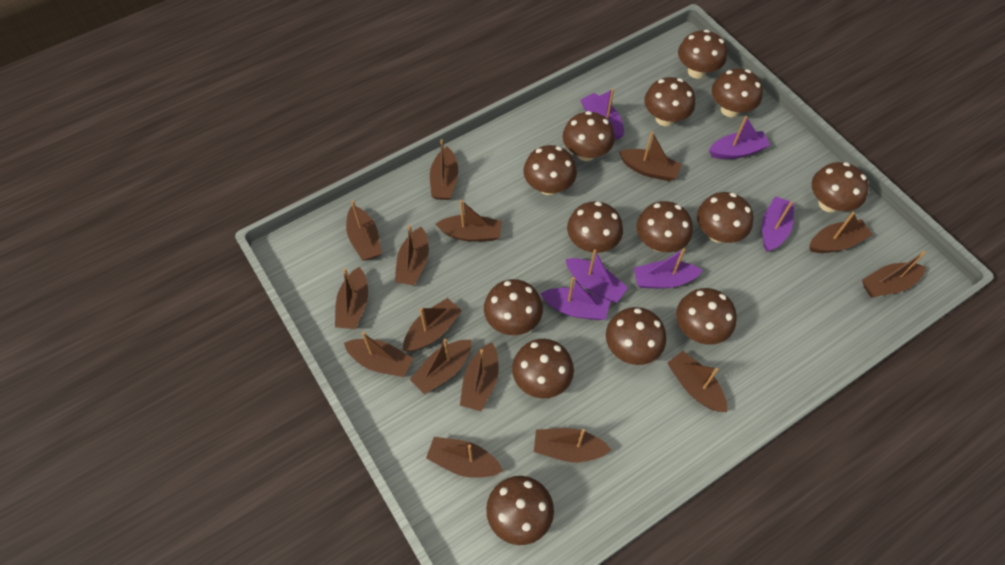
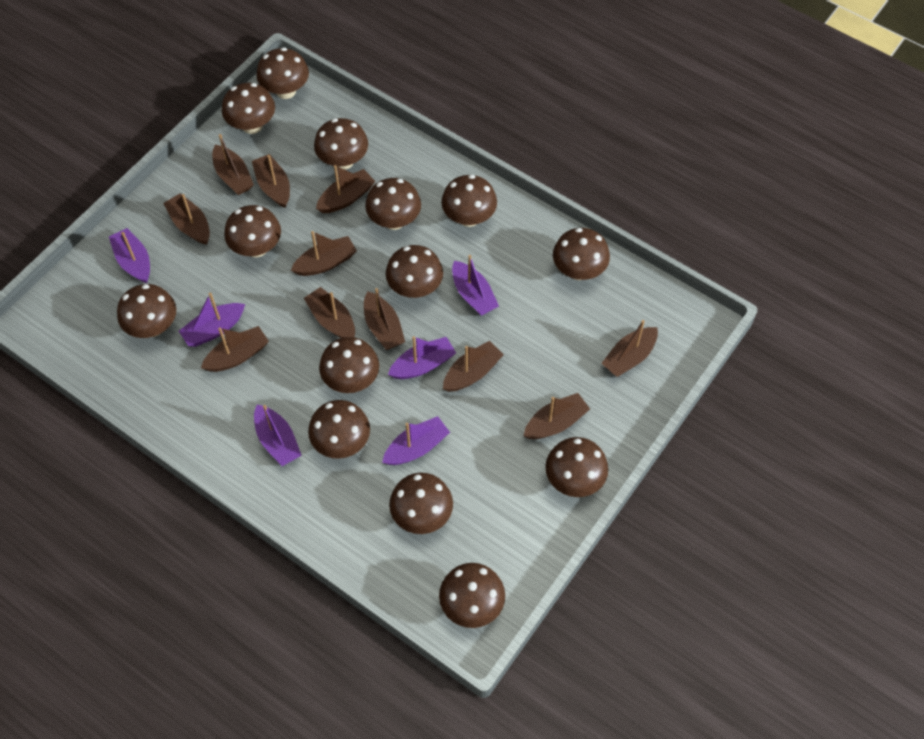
brown boat: [335,267,368,329] [344,332,413,377] [346,200,382,261] [395,225,429,285] [403,298,462,352] [410,339,471,395] [426,437,503,478] [430,139,458,200] [435,200,502,242] [460,342,499,411] [534,428,611,462] [619,131,682,181] [667,351,727,412] [809,212,873,253] [862,251,926,298] = 15 -> [163,193,210,245] [201,326,269,372] [212,134,254,195] [252,154,290,208] [291,231,357,276] [304,287,355,338] [316,165,375,213] [364,288,405,350] [443,341,504,392] [524,393,590,439] [601,320,658,377] = 11

